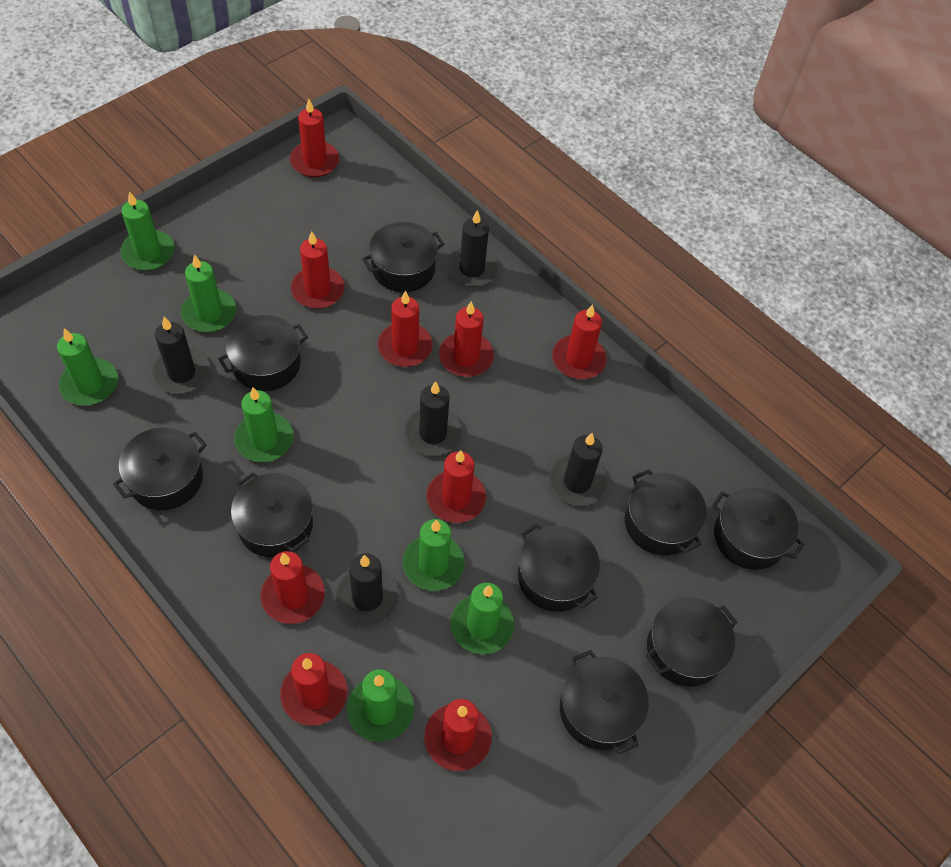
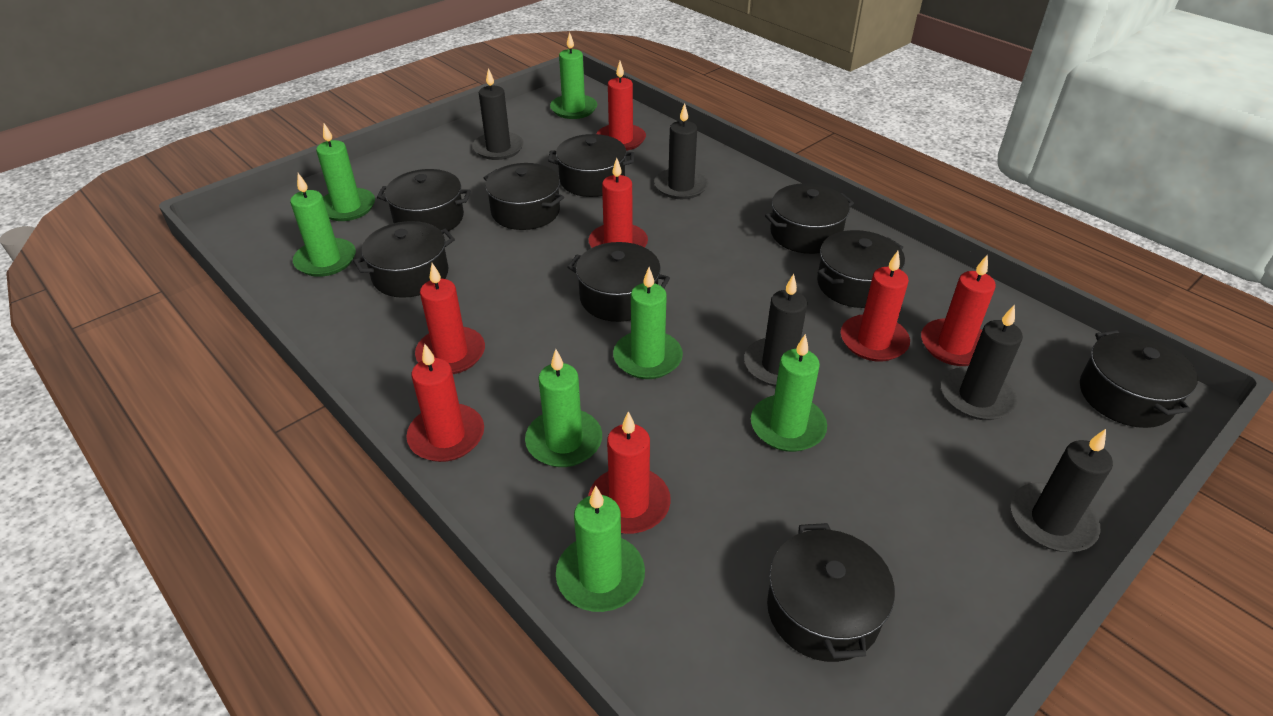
red candle: [261,551,325,624] [280,653,347,726] [290,99,339,177] [291,231,345,309] [378,291,433,367] [424,699,492,771] [427,450,486,523] [439,301,494,377] [552,304,607,379] = 9 -> [406,344,484,462] [415,263,485,374] [588,411,671,534] [589,158,648,248] [596,61,646,151] [841,251,910,362] [921,255,996,366] = 7

